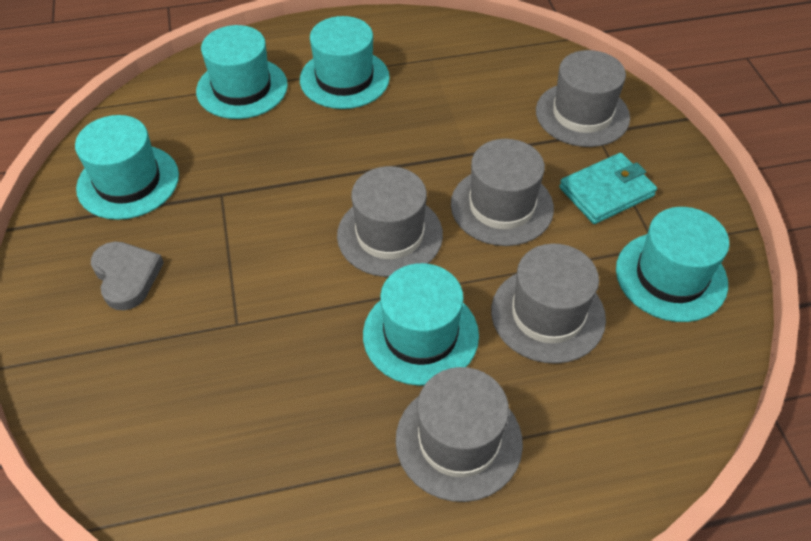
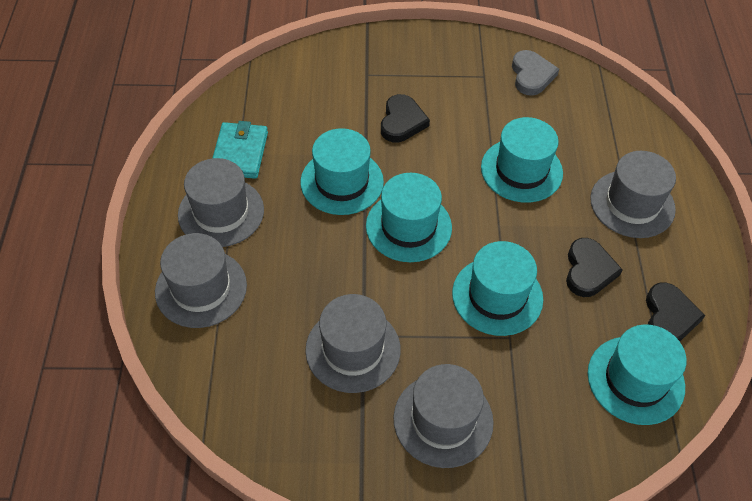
black heart: none = 0 -> [381,94,430,143] [566,238,623,297] [646,282,705,341] = 3

